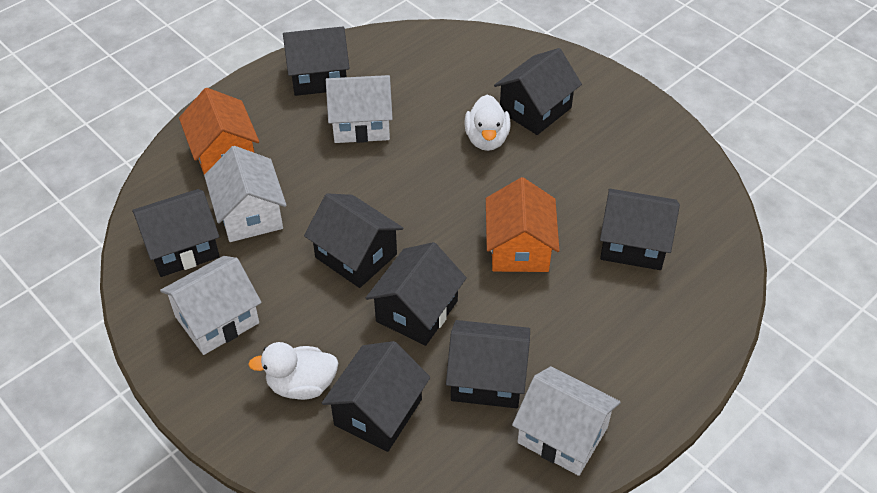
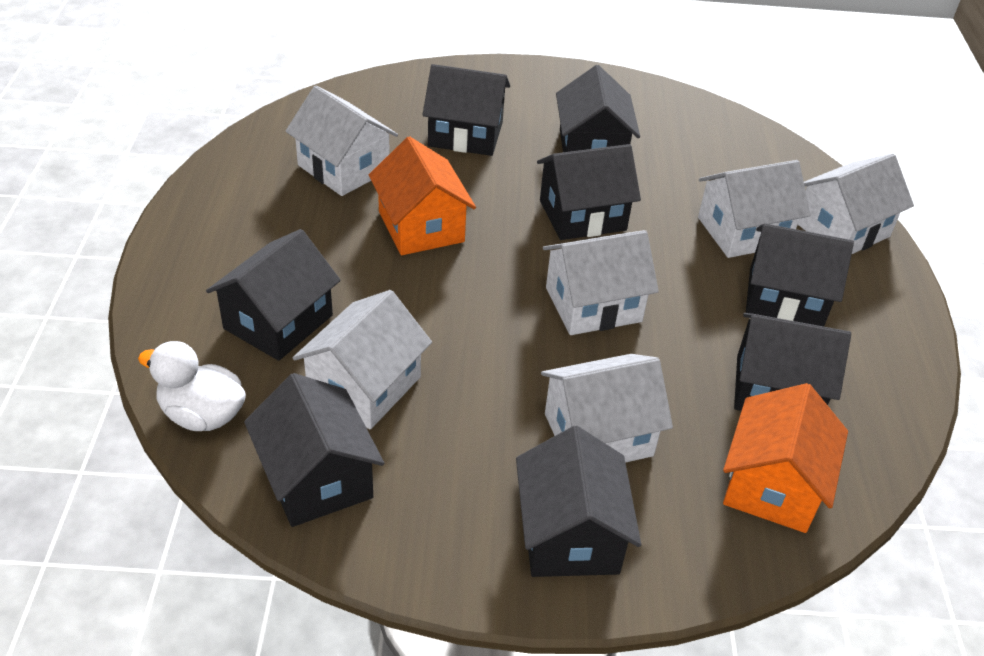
white duck: [248,342,338,400] [464,95,511,151] = 2 -> [138,341,246,431] = 1
white house: [160,256,262,355] [204,146,287,242] [326,75,393,143] [512,366,621,476] = 4 -> [286,86,398,196] [293,290,432,429] [541,354,673,463] [543,230,659,335] [698,160,810,258] [798,153,914,254] = 6

